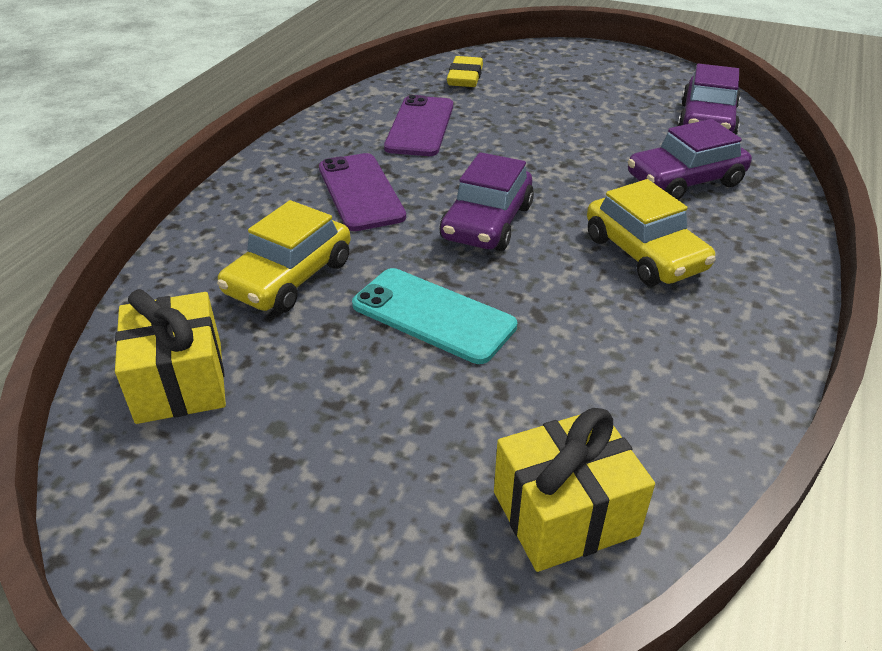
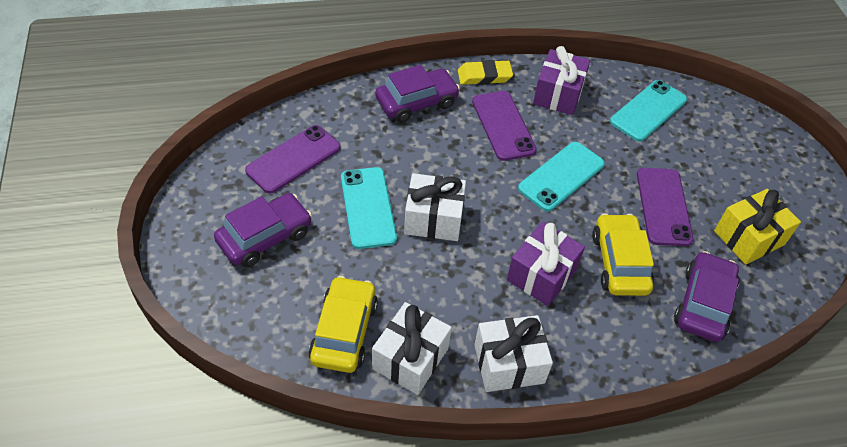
purple gift: none = 0 -> [507,222,585,306] [533,46,590,115] = 2
purple phone: [319,153,406,231] [384,95,453,156] = 2 -> [245,125,341,194] [472,91,537,161] [637,168,694,246] = 3
turquoise phone: [352,268,517,364] = 1 -> [341,167,397,249] [518,142,605,212] [610,80,687,142] = 3
white gift: none = 0 -> [372,302,452,395] [404,173,466,241] [474,315,553,392] = 3
yellow gift: [115,289,226,424] [494,408,655,572] = 2 -> [714,189,801,265] = 1

